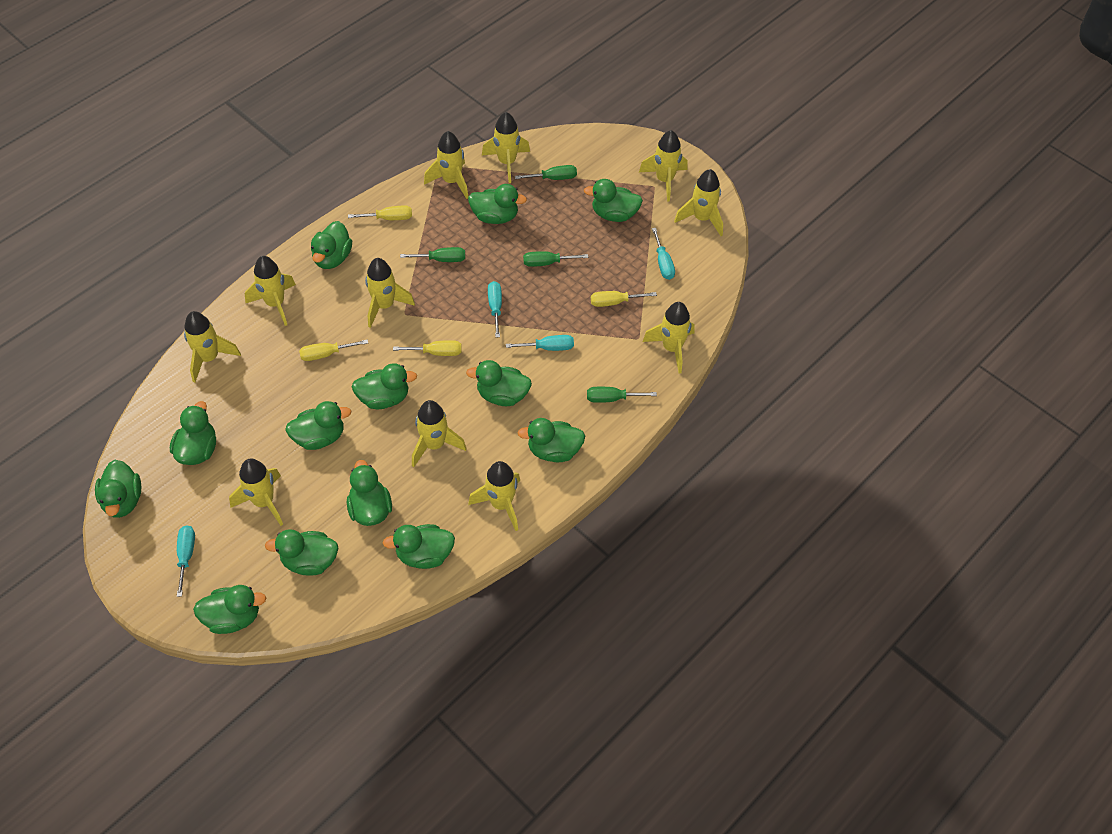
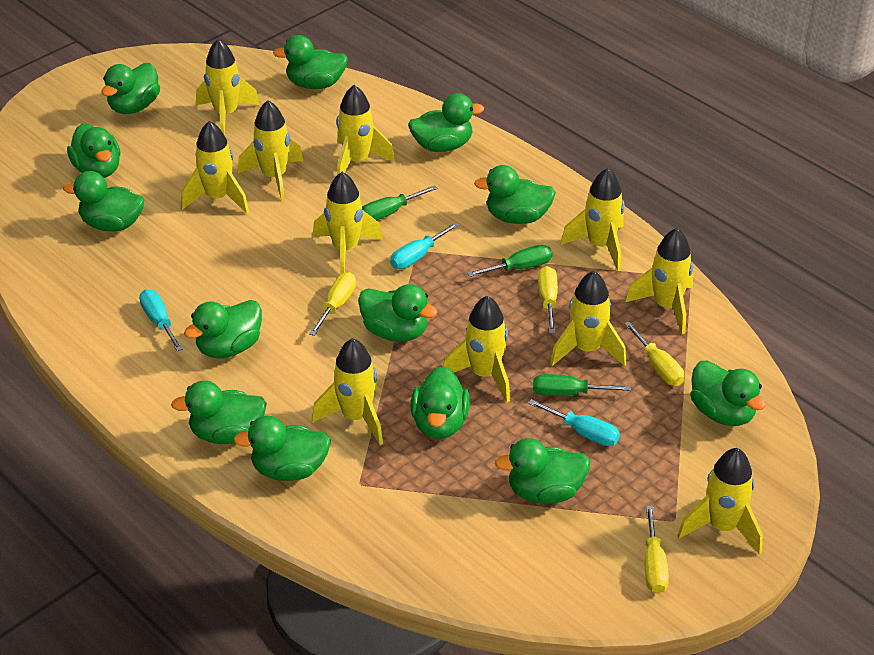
green screwdriver: [400,247,465,262] [515,165,577,180] [523,251,588,267] [587,387,657,403] = 4 -> [362,185,437,220] [467,245,552,277] [533,374,631,396] = 3
turquoise screwdriver: [177,525,195,597] [488,281,502,337] [506,335,574,351] [652,228,675,280] = 4 -> [139,289,183,351] [390,222,459,269] [528,399,620,446] = 3

